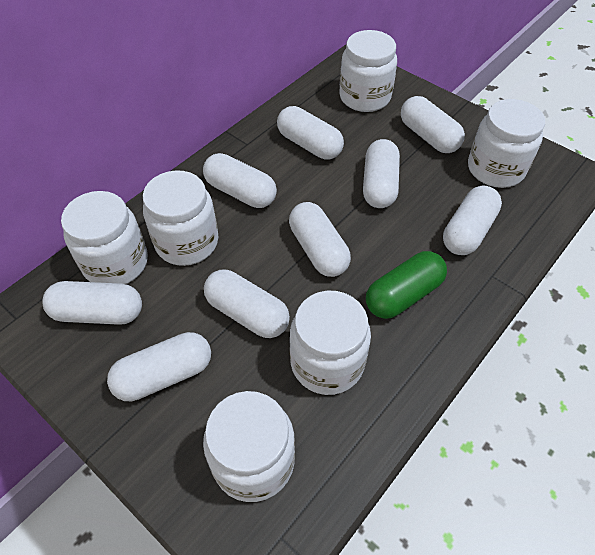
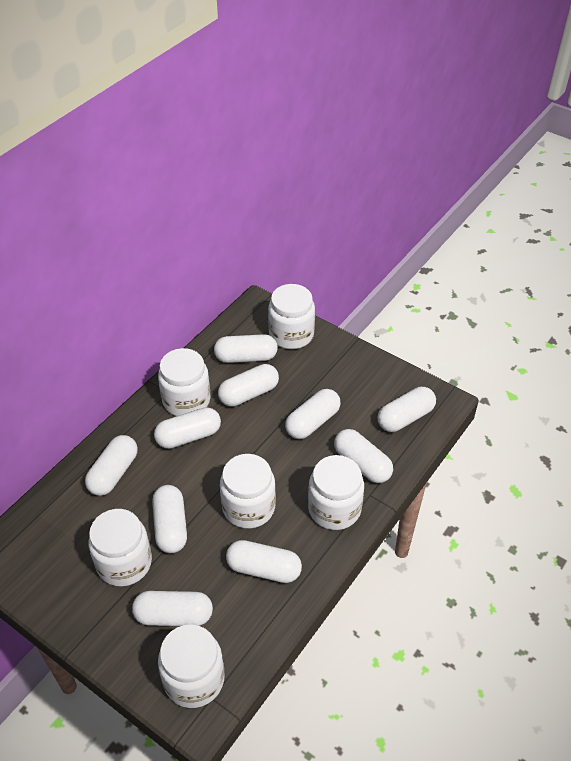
green capsule: [366,251,447,319] = 1 -> none = 0
white capsule: [42,281,142,325] [107,332,211,401] [203,153,277,208] [204,270,290,338] [277,106,344,160] [289,202,351,277] [363,139,400,208] [401,96,465,153] [443,186,502,255] = 9 -> [85,435,138,496] [132,591,213,626] [152,485,187,553] [154,407,221,449] [214,334,278,363] [218,364,279,407] [226,540,302,583] [285,389,341,439] [334,429,393,483] [377,387,436,432] = 10

